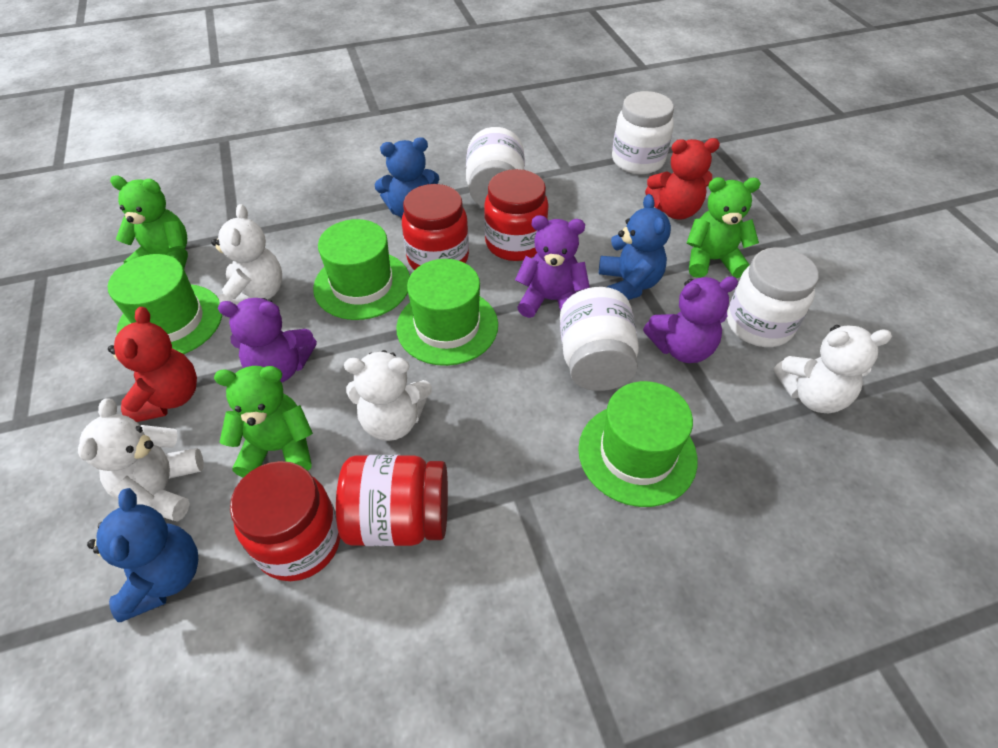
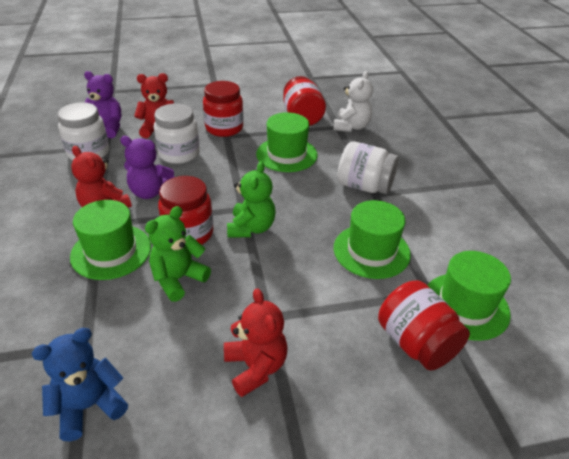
blue teddy bear: [87,488,198,622] [375,137,440,218] [599,194,671,300] = 3 -> [32,328,128,441] = 1
green teddy bear: [110,175,188,268] [214,366,313,478] [687,177,761,278] = 3 -> [145,206,211,302] [227,161,276,238] = 2
purple teddy bear: [218,298,317,383] [515,215,590,318] [643,276,738,363] = 3 -> [84,71,121,138] [120,136,175,199] = 2
red teddy bear: [108,307,197,422] [645,138,720,220] = 2 -> [71,146,132,208] [134,73,174,138] [224,288,287,397] = 3
white jar: [466,127,525,208] [560,287,639,391] [612,91,674,174] [727,247,819,347] = 4 -> [57,102,109,161] [154,104,200,164] [338,141,399,194] = 3
white teddy bear: [78,398,204,522] [211,204,282,305] [344,350,432,441] [773,325,892,413] = 4 -> [333,71,373,132] = 1

